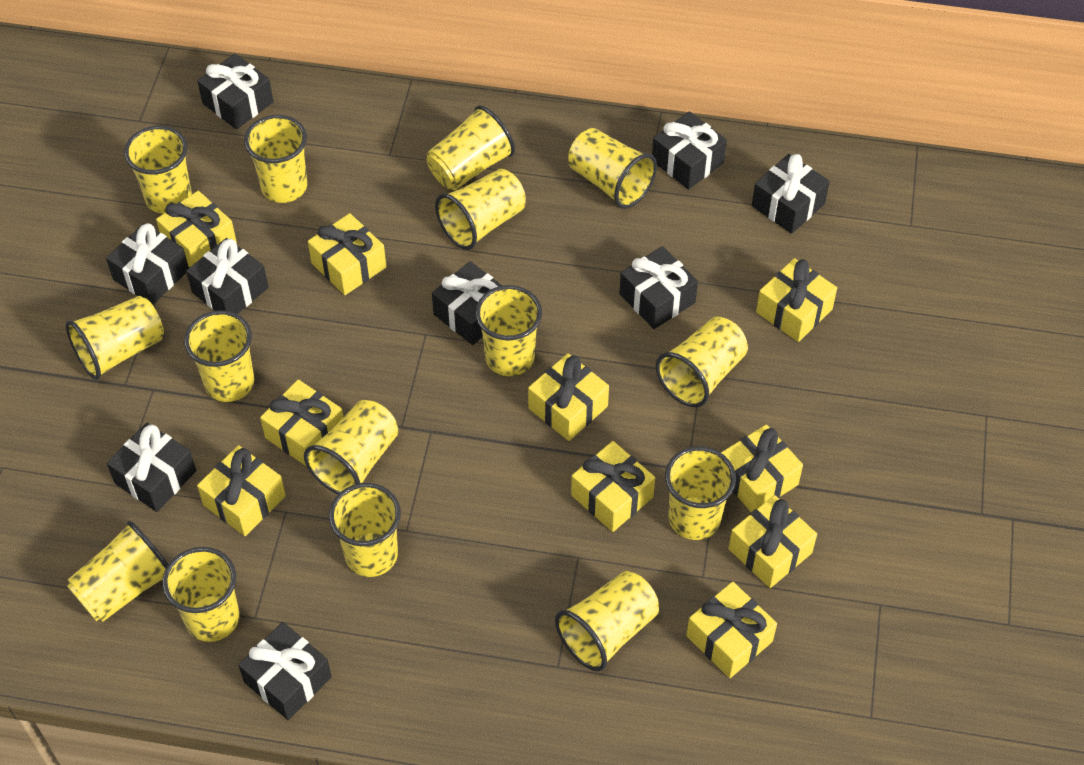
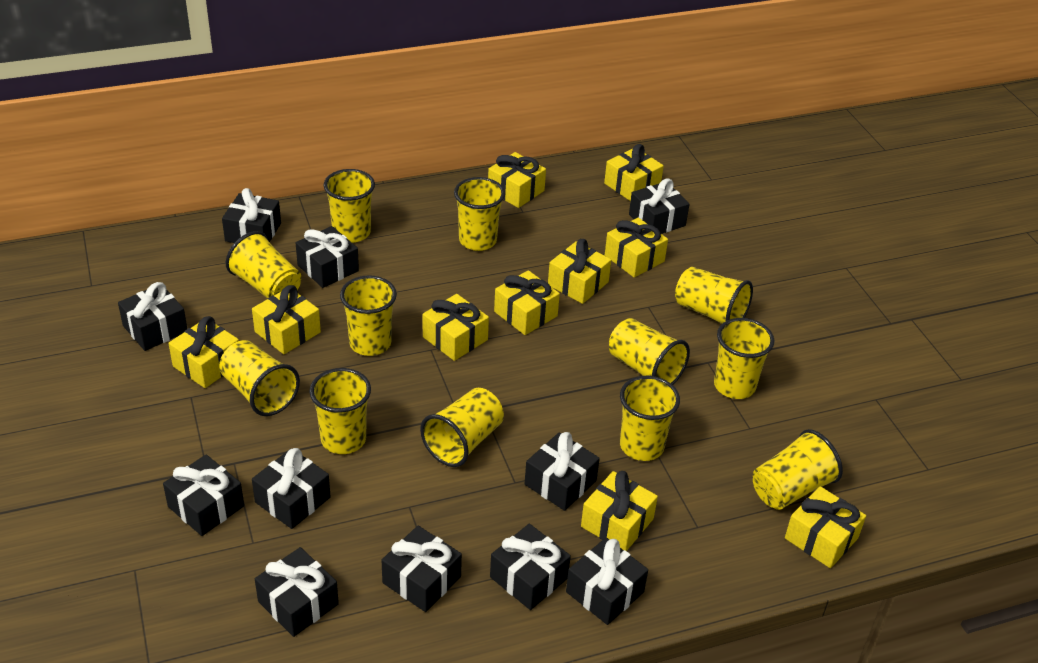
black gift: [106,223,189,305] [107,422,196,512] [186,238,268,314] [197,54,273,129] [238,622,332,720] [432,261,502,345] [619,246,698,329] [652,111,727,190] [752,154,830,234] = 9 -> [118,282,187,351] [163,455,244,536] [222,188,281,243] [252,448,331,529] [255,547,339,637] [296,226,359,288] [381,526,462,612] [490,524,571,610] [525,432,600,511] [566,538,648,625] [629,178,689,234] = 11
yellow cup: [66,296,164,380] [67,521,168,622] [124,126,192,214] [162,547,239,642] [184,310,254,402] [244,115,307,203] [304,400,398,494] [329,483,401,577] [426,106,515,190] [435,169,526,250] [475,285,542,376] [555,571,659,671] [568,128,657,209] [655,317,748,408] [665,446,736,540] = 15 -> [219,340,300,416] [226,231,301,299] [310,368,371,454] [324,169,375,243] [340,275,397,356] [420,388,504,467] [454,177,505,251] [609,318,690,385] [620,376,680,461] [675,267,753,324] [714,318,774,399] [753,429,843,510] = 12

